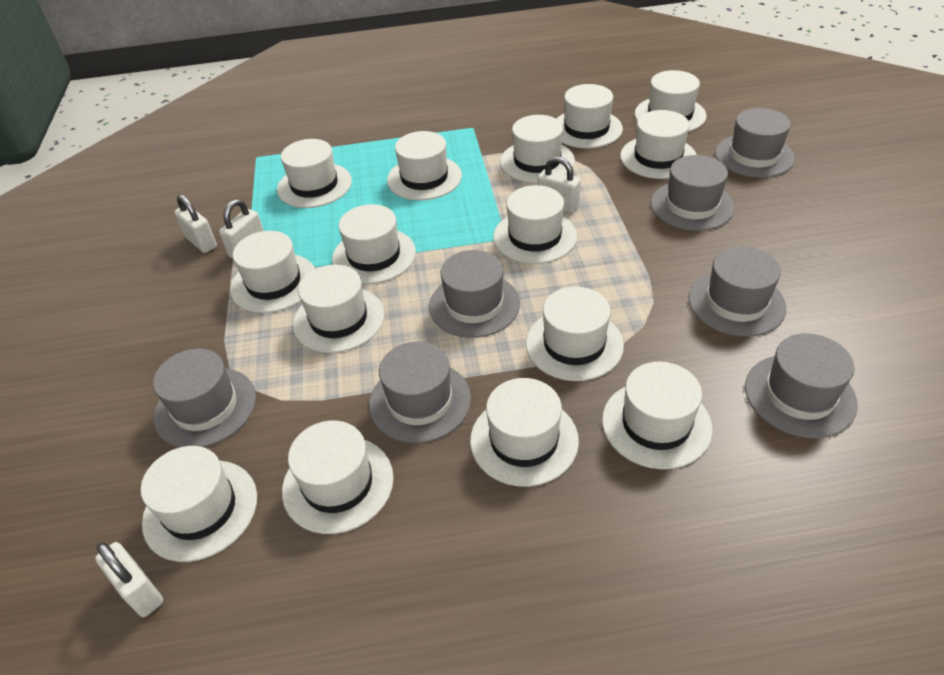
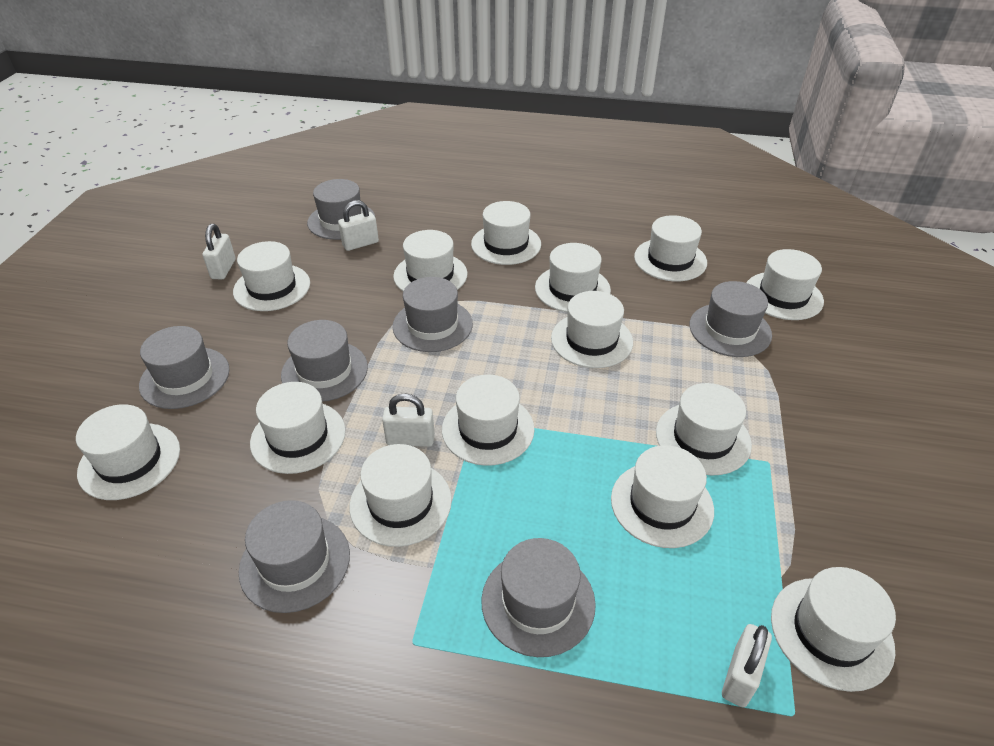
white hat: [141,446,257,562] [230,231,315,313] [277,139,352,208] [282,421,394,534] [293,265,384,353] [332,204,416,284] [387,131,462,201] [470,378,579,487] [493,185,577,264] [500,115,575,183] [526,287,624,381] [556,84,623,148] [602,362,713,469] [620,110,697,179] [635,70,707,132] = 15 -> [76,404,180,500] [233,241,310,311] [250,382,346,474] [349,444,452,547] [393,230,468,292] [442,375,535,466] [471,201,541,265] [535,243,611,312] [551,291,633,368] [611,445,714,548] [634,215,707,281] [656,383,752,476] [747,249,824,320] [771,567,896,692] = 14

